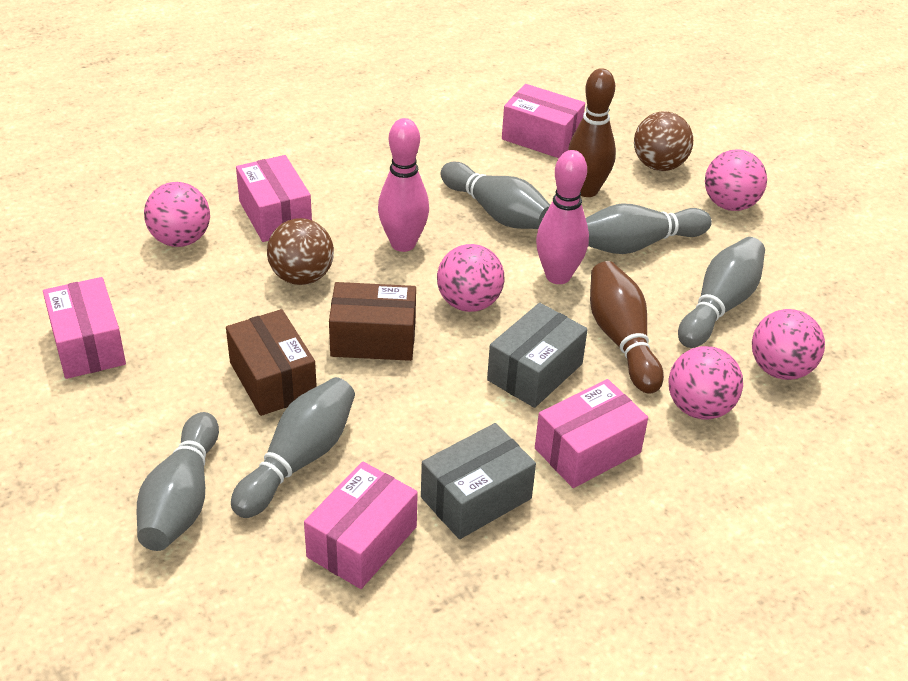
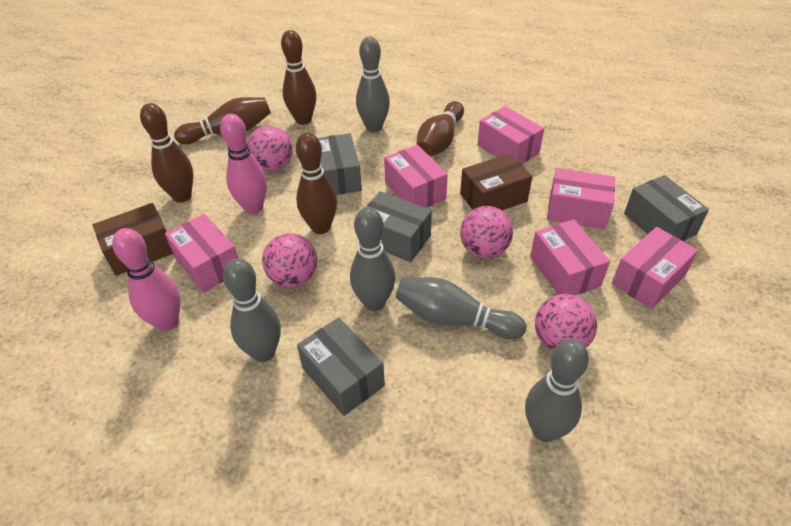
brown ball: [267,218,334,285] [634,111,693,171] = 2 -> none = 0
brown bowling pin: [568,68,616,197] [590,261,664,394] = 2 -> [140,103,193,202] [174,97,271,144] [281,30,316,125] [296,132,337,234] [416,101,464,157] = 5
grey box: [421,423,536,539] [487,303,588,408] = 2 -> [297,317,385,416] [318,133,362,195] [365,191,432,262] [624,175,709,241] = 4
pink ball: [144,182,210,247] [437,244,504,312] [669,346,743,420] [705,149,767,211] [752,309,825,380] = 5 -> [247,126,293,172] [262,233,317,288] [460,206,513,259] [535,294,597,351] = 4
pink box: [43,277,126,379] [236,155,312,242] [304,462,418,589] [502,84,585,158] [535,379,648,488] = 5 -> [165,214,238,293] [384,145,448,208] [477,106,544,164] [530,219,610,295] [547,168,615,229] [612,227,698,309] = 6

